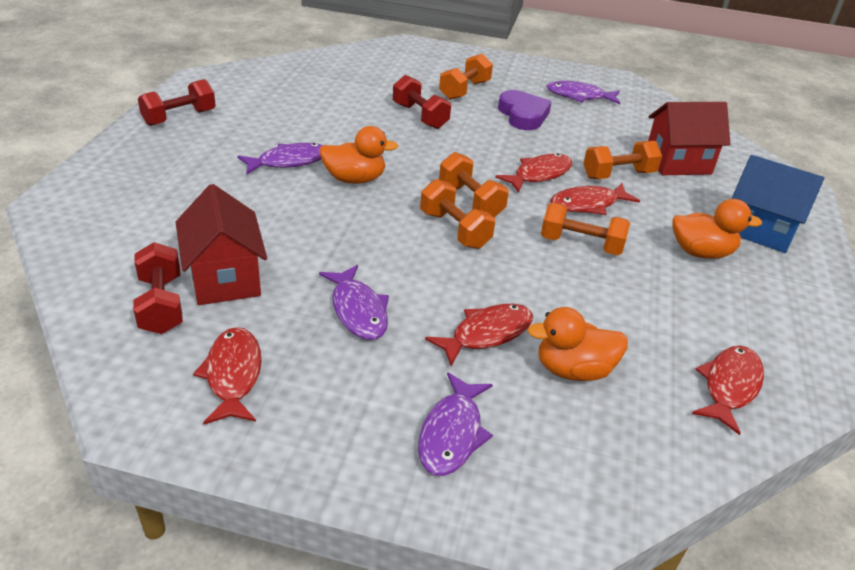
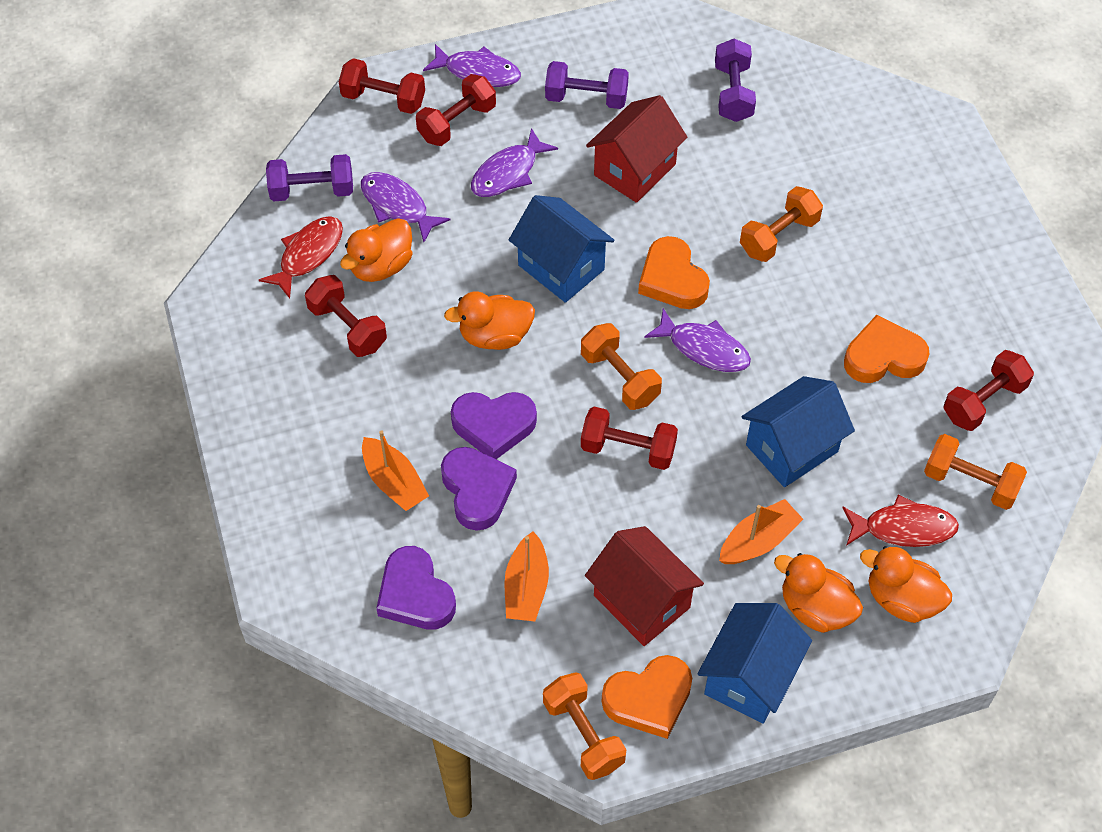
blue house: [731,155,824,253] = 1 -> [509,195,615,303] [698,603,812,724] [742,376,855,487] = 3
orange boat: none = 0 -> [362,430,429,511] [505,531,549,621] [719,499,803,564] = 3
orange duck: [319,126,398,184] [527,307,628,381] [672,199,762,259] = 3 -> [340,218,412,282] [444,291,535,350] [774,553,863,633] [860,546,952,623] = 4
orange dumbbell: [420,179,495,249] [439,53,493,100] [439,152,509,217] [541,202,630,255] [583,141,662,179] = 5 -> [543,672,626,780] [581,323,662,410] [740,186,823,262] [924,434,1027,510] = 4
orange heart: none = 0 -> [601,655,692,739] [638,236,710,309] [844,315,929,383] = 3
purple dumbbell: none = 0 -> [266,154,353,201] [545,61,629,109] [715,39,756,122] = 3
purple heart: [498,90,551,130] = 1 -> [376,546,456,630] [441,447,517,531] [451,392,537,459] = 3
red dumbbell: [133,242,183,334] [138,79,216,126] [393,75,451,129] = 3 -> [305,275,387,357] [339,58,425,114] [416,74,496,146] [581,407,678,470] [944,350,1034,431] = 5
red fish: [193,327,262,424] [425,304,533,366] [495,153,572,193] [550,183,640,215] [692,346,764,435] = 5 -> [259,216,343,299] [842,495,959,547] = 2

